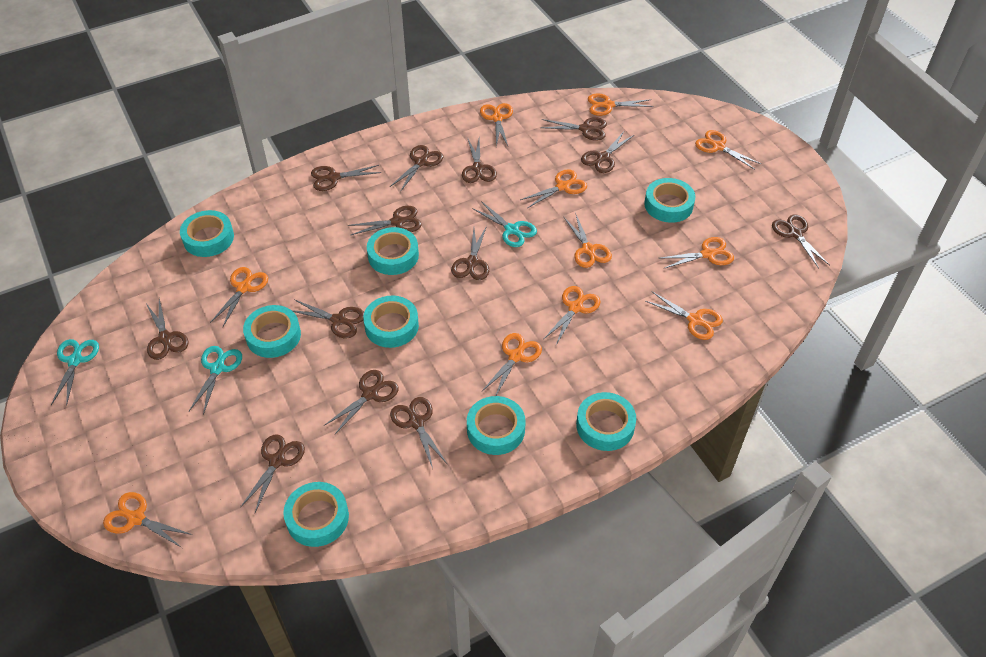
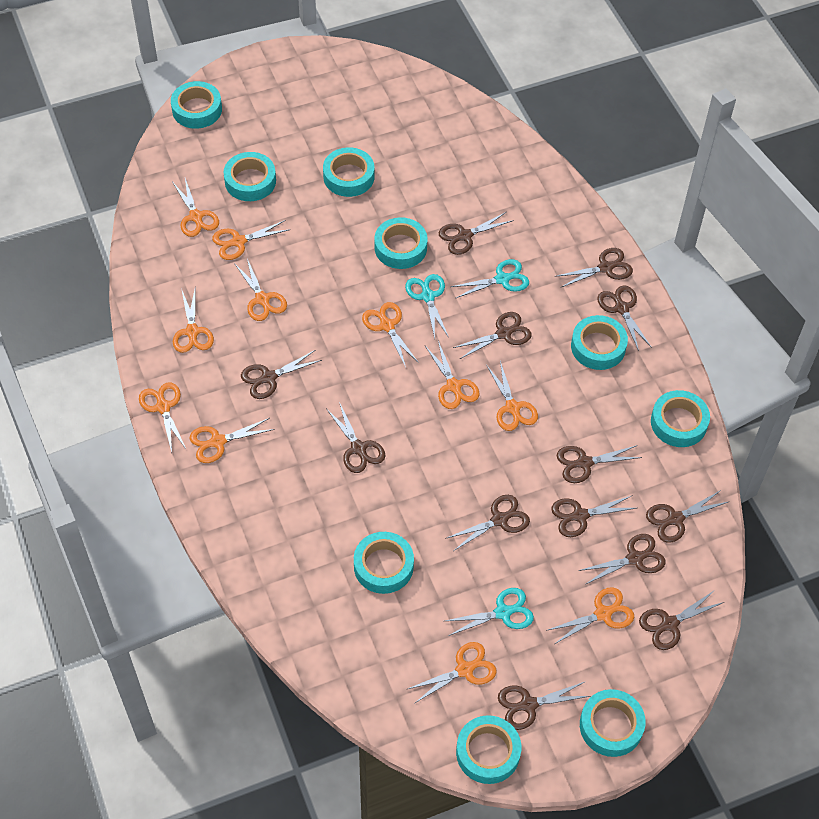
turquoise tape: [180,210,234,257] [243,305,301,358] [283,482,349,547] [363,296,419,348] [367,227,419,275] [467,396,526,455] [576,392,636,451] [644,178,695,223] = 8 -> [171,81,222,129] [224,152,276,201] [323,147,374,197] [354,532,414,594] [374,217,427,269] [456,715,521,784] [571,315,628,370] [580,689,646,757] [651,390,710,447] = 9

